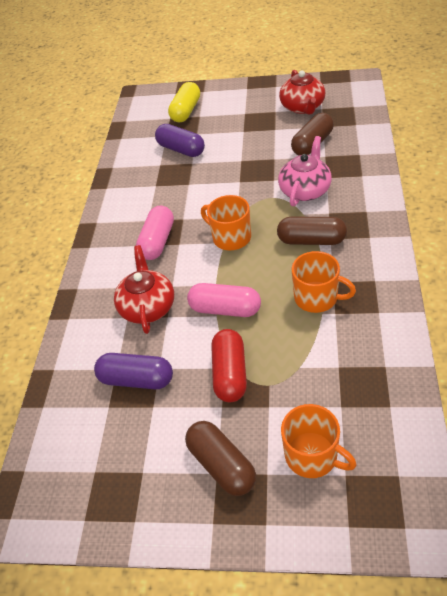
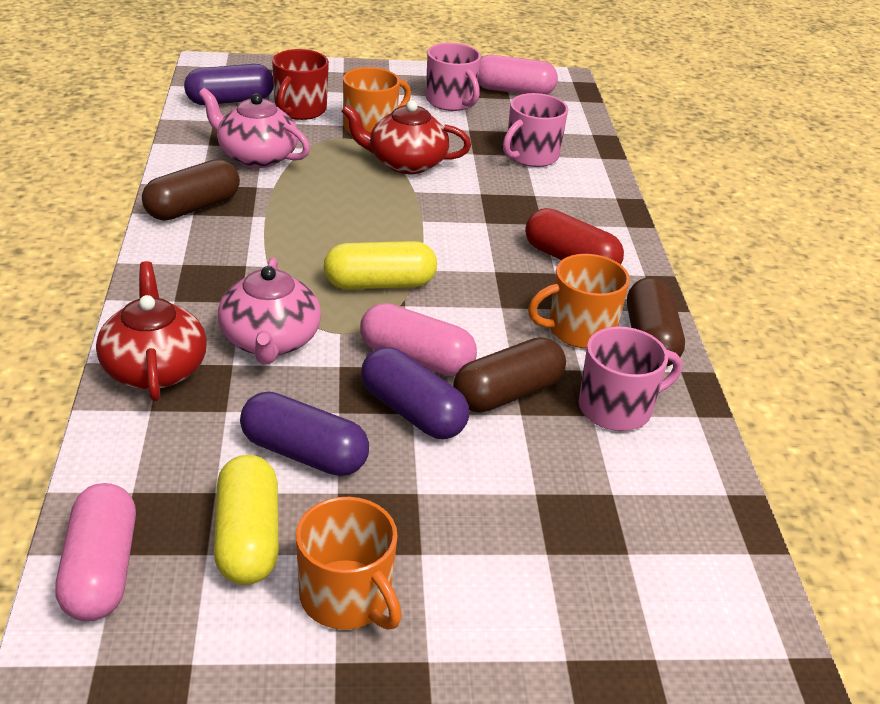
pink capsule: [136,206,174,260] [187,283,261,317] = 2 -> [55,483,136,622] [360,303,477,376] [478,55,558,94] = 3
pink mug: none = 0 -> [426,43,481,111] [503,93,568,167] [578,326,682,431] = 3
pink teapot: [278,136,332,206] = 1 -> [199,88,310,168] [218,257,321,364] = 2
purple capsule: [94,353,173,389] [155,124,205,157] = 2 -> [184,64,274,105] [240,391,369,476] [361,347,469,439] = 3
red mug: none = 0 -> [272,49,329,120] = 1
yellow capsule: [168,82,200,123] = 1 -> [214,455,279,585] [324,241,437,290] = 2

